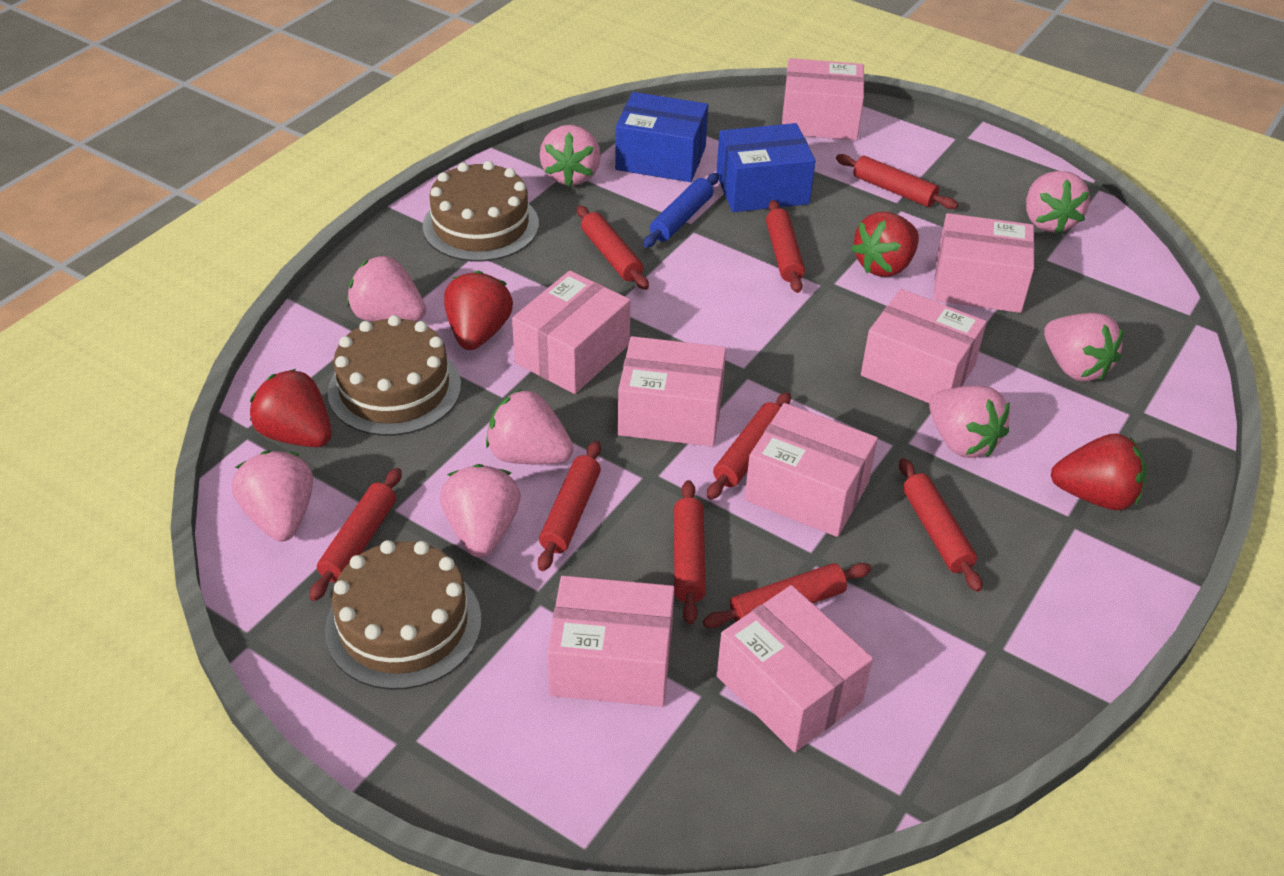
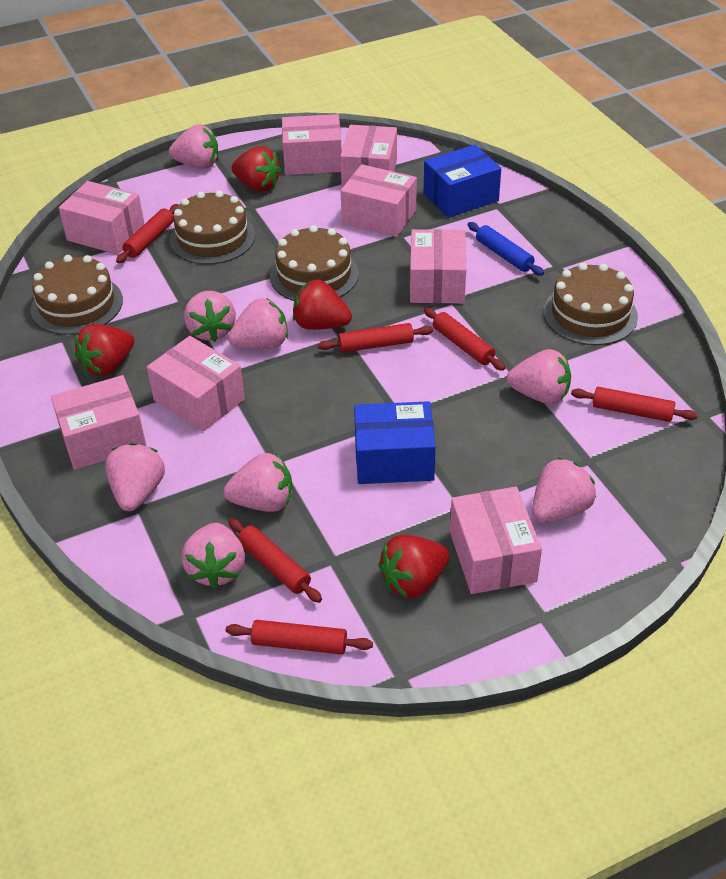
brown cake: [325,540,482,690] [327,315,461,436] [422,161,539,262] = 3 -> [31,255,123,335] [170,191,255,264] [270,225,359,301] [544,263,638,345] = 4
red rolling pin: [309,468,402,601] [538,441,601,571] [577,205,649,290] [674,480,706,624] [703,563,871,628] [707,392,791,500] [766,200,805,293] [836,154,958,209] [899,458,982,592] = 9 -> [116,204,179,263] [226,620,373,654] [228,518,322,603] [318,323,433,353] [424,307,505,371] [571,387,698,422] = 6

